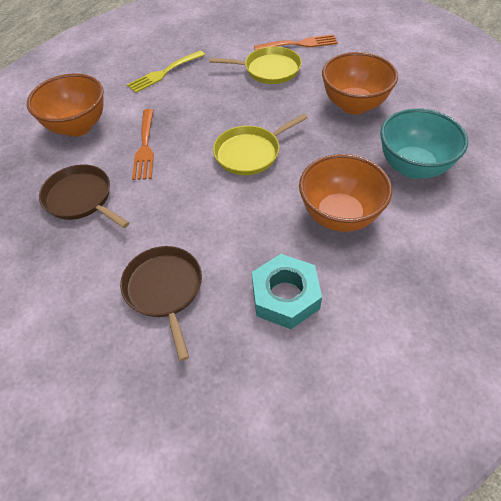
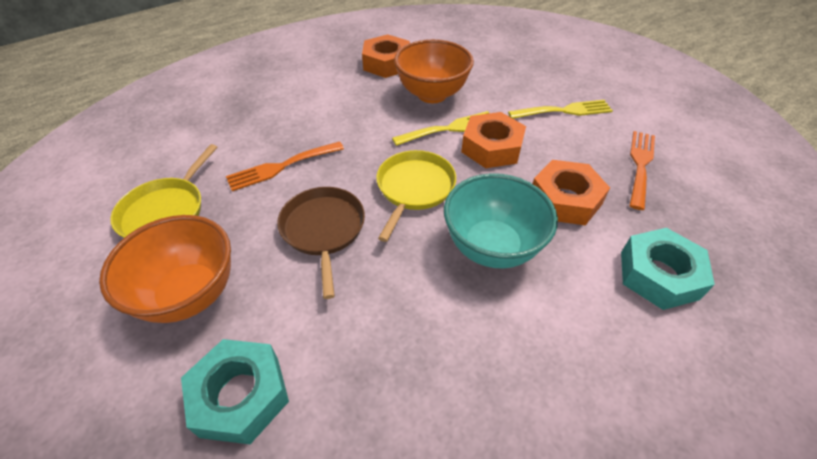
brown pan: [39,164,129,228] [120,246,202,361] = 2 -> [277,187,365,299] = 1
orange bowl: [27,73,104,137] [299,154,392,232] [322,52,398,114] = 3 -> [99,215,231,323] [394,39,474,103] = 2
orange nut: none = 0 -> [362,34,410,78] [461,112,526,168] [533,160,610,225] = 3
turquoise nut: [252,254,322,329] = 1 -> [181,339,289,444] [621,228,715,310] = 2
yellow fork: [127,51,205,93] = 1 -> [392,111,489,146] [508,100,613,119] = 2

